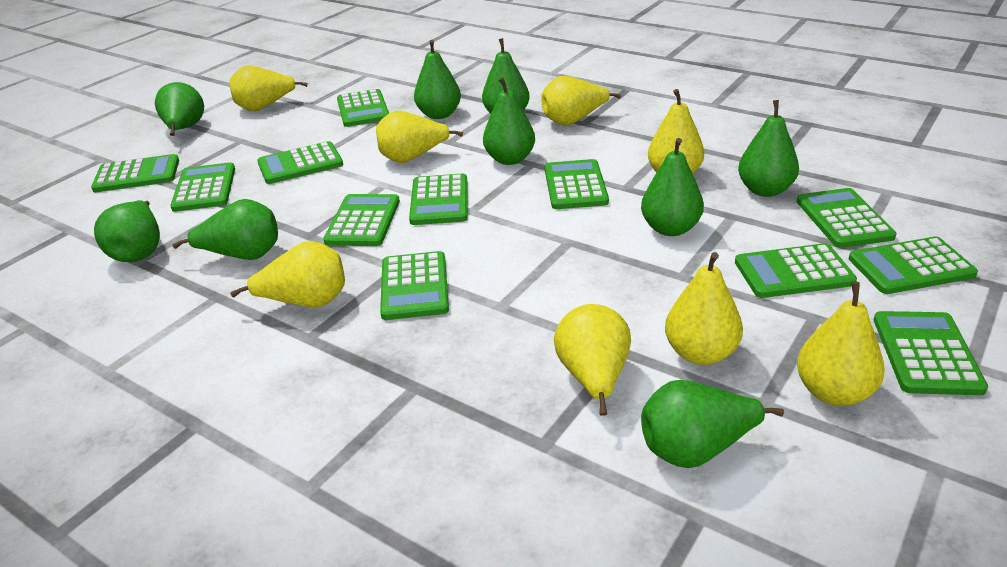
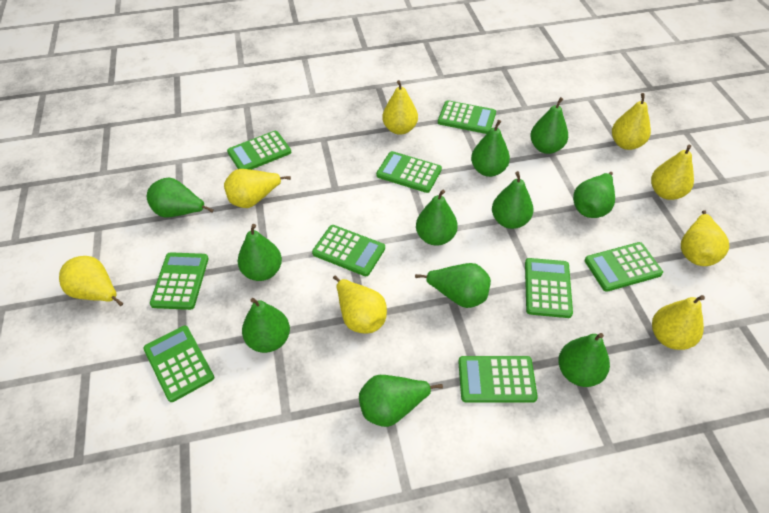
green calculator: [91,154,179,192] [170,162,235,212] [257,141,343,184] [323,194,400,246] [337,89,389,127] [380,251,449,320] [409,174,468,225] [544,159,609,209] [735,243,857,298] [797,188,897,248] [849,237,978,294] [874,311,988,395] = 12 -> [143,326,214,402] [150,252,209,310] [227,131,291,170] [312,225,385,276] [376,151,442,193] [438,100,496,134] [458,356,538,403] [525,258,573,318] [585,242,663,292] = 9
green pear: [94,200,160,262] [155,82,204,136] [172,199,278,260] [414,40,461,119] [482,38,530,114] [483,77,535,165] [641,138,704,236] [641,380,784,468] [738,100,799,197] = 9 -> [147,178,214,218] [238,224,282,281] [242,298,290,353] [359,375,443,427] [415,263,491,308] [416,190,458,246] [471,120,510,177] [492,171,533,229] [530,97,568,154] [558,333,610,387] [573,172,615,218] = 11

